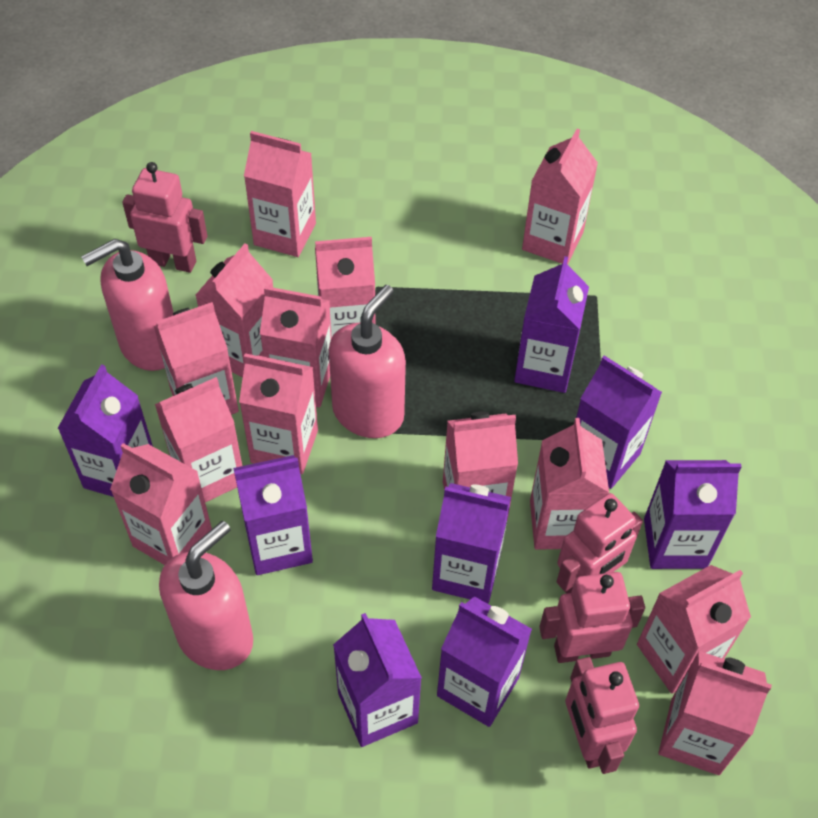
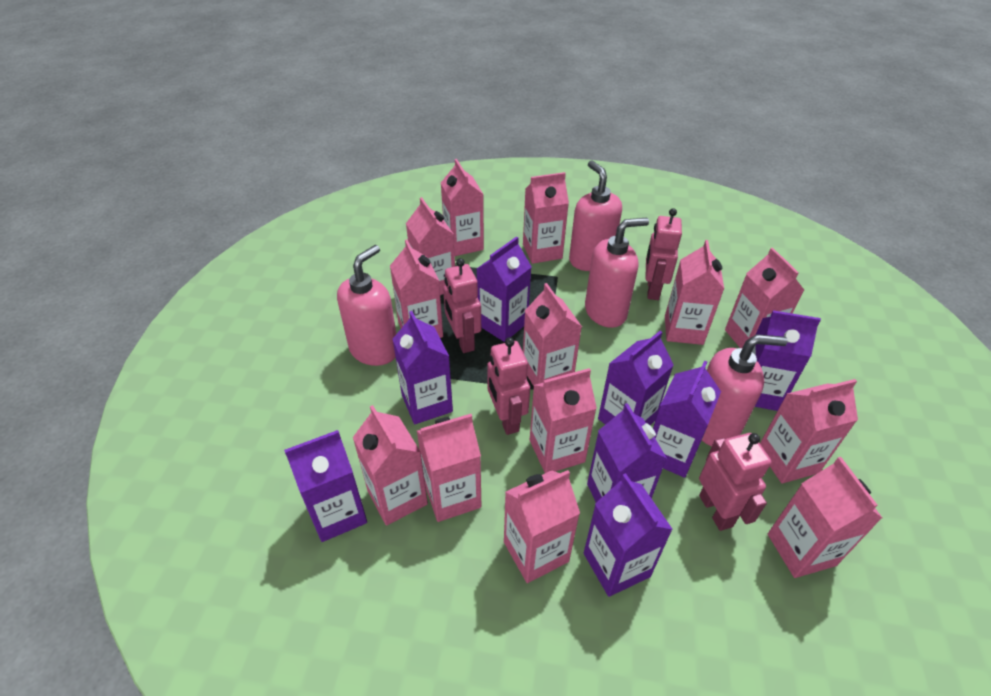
pink soap dispenser: [81,239,174,371] [159,521,253,670] [329,285,406,438] = 3 -> [337,245,396,366] [569,160,622,271] [585,218,649,328] [702,334,788,447] = 4

